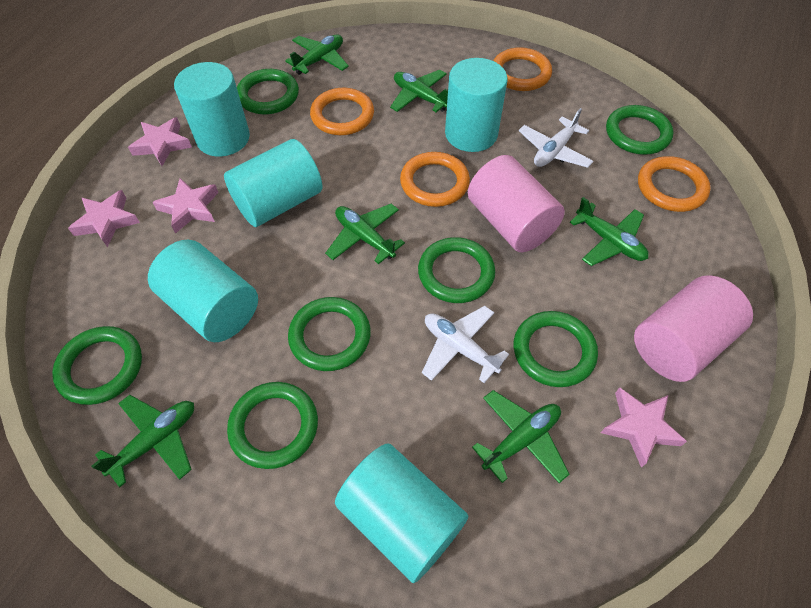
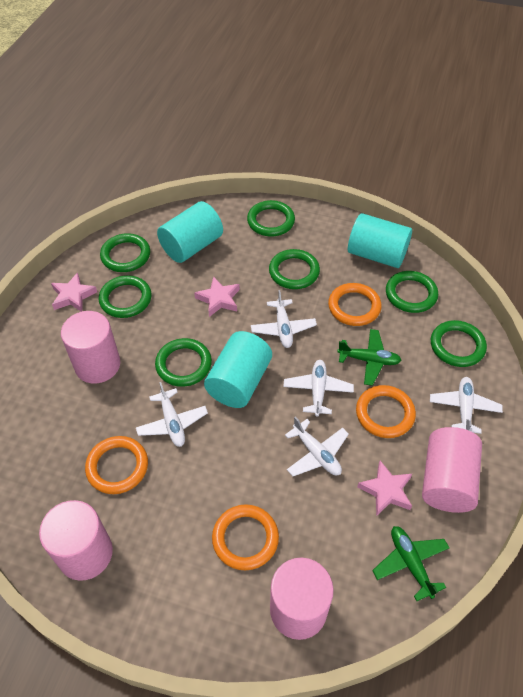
green plane: [91,395,194,487] [285,34,349,75] [325,204,405,264] [390,70,448,112] [472,390,570,483] [570,197,649,266] = 6 -> [337,329,402,386] [372,526,449,601] = 2
pink cylinder: [468,155,565,252] [634,275,753,382] = 2 -> [39,500,113,581] [61,311,120,384] [270,557,334,640] [422,427,482,513] = 4
pink star: [68,190,140,247] [128,117,192,166] [152,178,218,234] [601,387,687,468] = 4 -> [51,273,97,312] [194,276,240,317] [357,461,412,516] = 3
turquoise cylinder: [148,240,258,342] [174,62,250,157] [224,139,322,227] [335,444,469,583] [445,58,508,152] = 5 -> [157,201,223,263] [204,331,272,408] [348,213,412,268] = 3
white plane: [422,306,509,383] [519,108,593,168] = 2 -> [136,382,208,447] [251,290,317,348] [283,360,354,417] [285,416,349,476] [430,377,503,434] = 5

